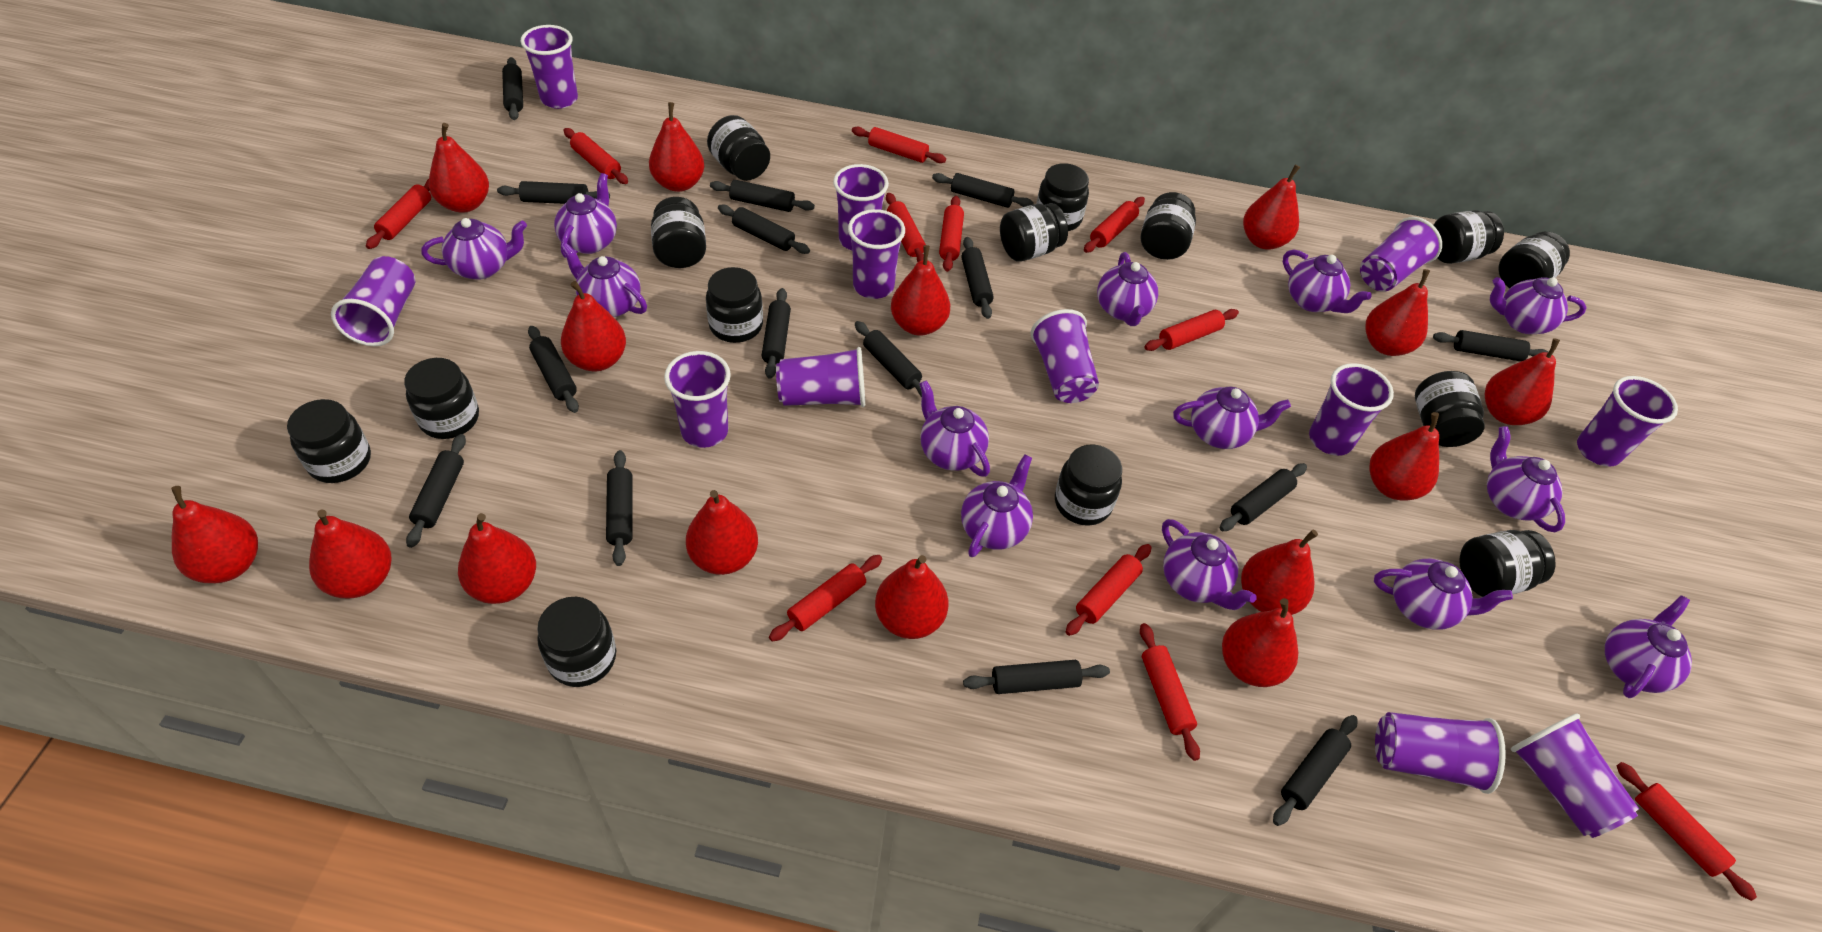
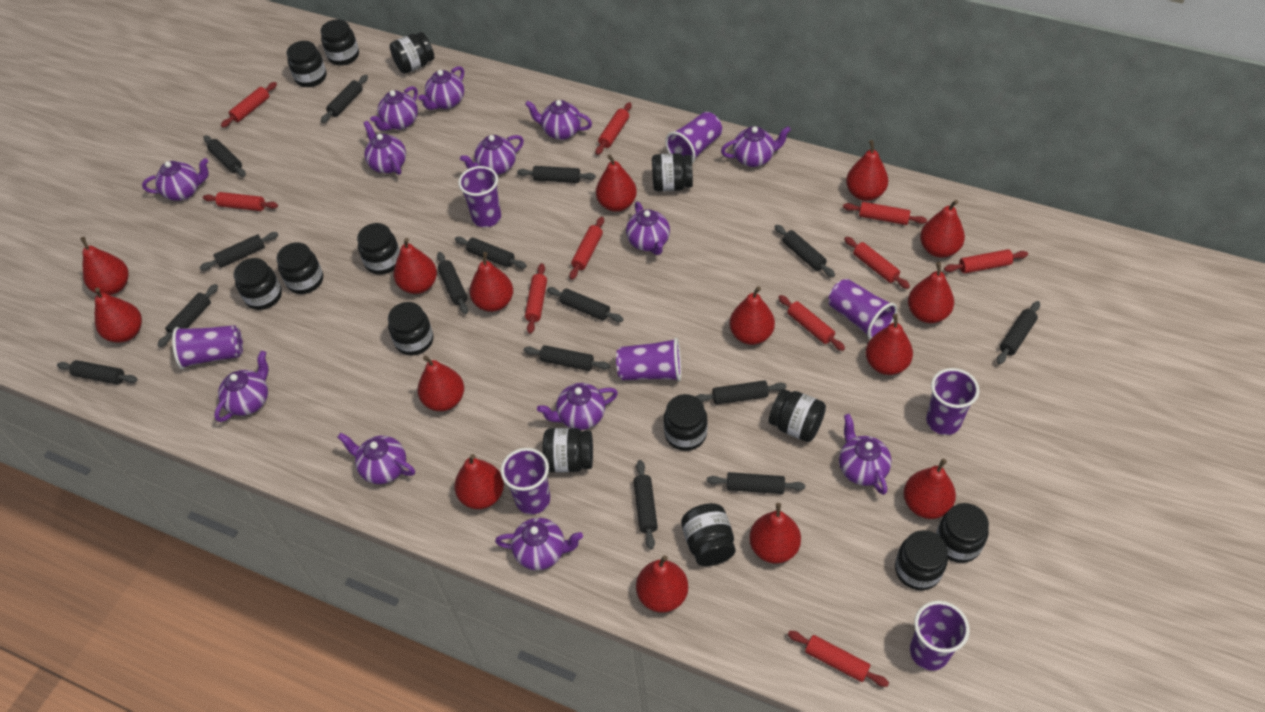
purple cup: [331,256,415,346] [521,25,578,109] [664,351,731,448] [776,347,865,407] [833,164,889,250] [848,209,905,299] [1031,309,1099,403] [1309,363,1394,456] [1360,217,1442,292] [1375,712,1506,794] [1511,713,1639,838] [1577,376,1678,467] = 12 -> [172,325,243,369] [458,166,501,227] [501,448,550,515] [616,338,681,381] [665,112,722,163] [828,279,897,339] [910,601,970,671] [926,368,979,435] = 8
red rolling pin: [366,179,431,249] [564,128,628,184] [769,555,882,642] [852,127,946,163] [886,193,926,262] [939,196,964,272] [1066,544,1152,636] [1084,197,1145,253] [1140,623,1200,761] [1144,309,1239,351] [1617,762,1757,901] = 11 -> [203,192,278,211] [221,82,277,128] [525,263,547,334] [569,217,604,280] [596,102,632,155] [778,295,845,351] [788,631,889,687] [843,202,927,225] [844,237,910,289] [944,249,1028,274] = 10

